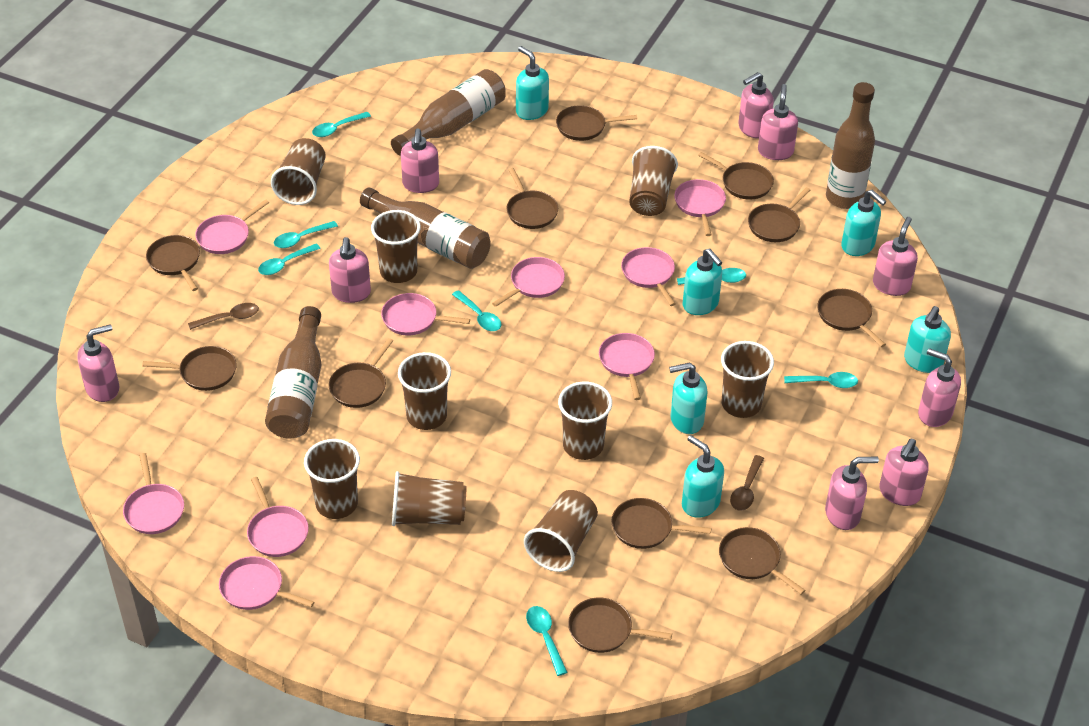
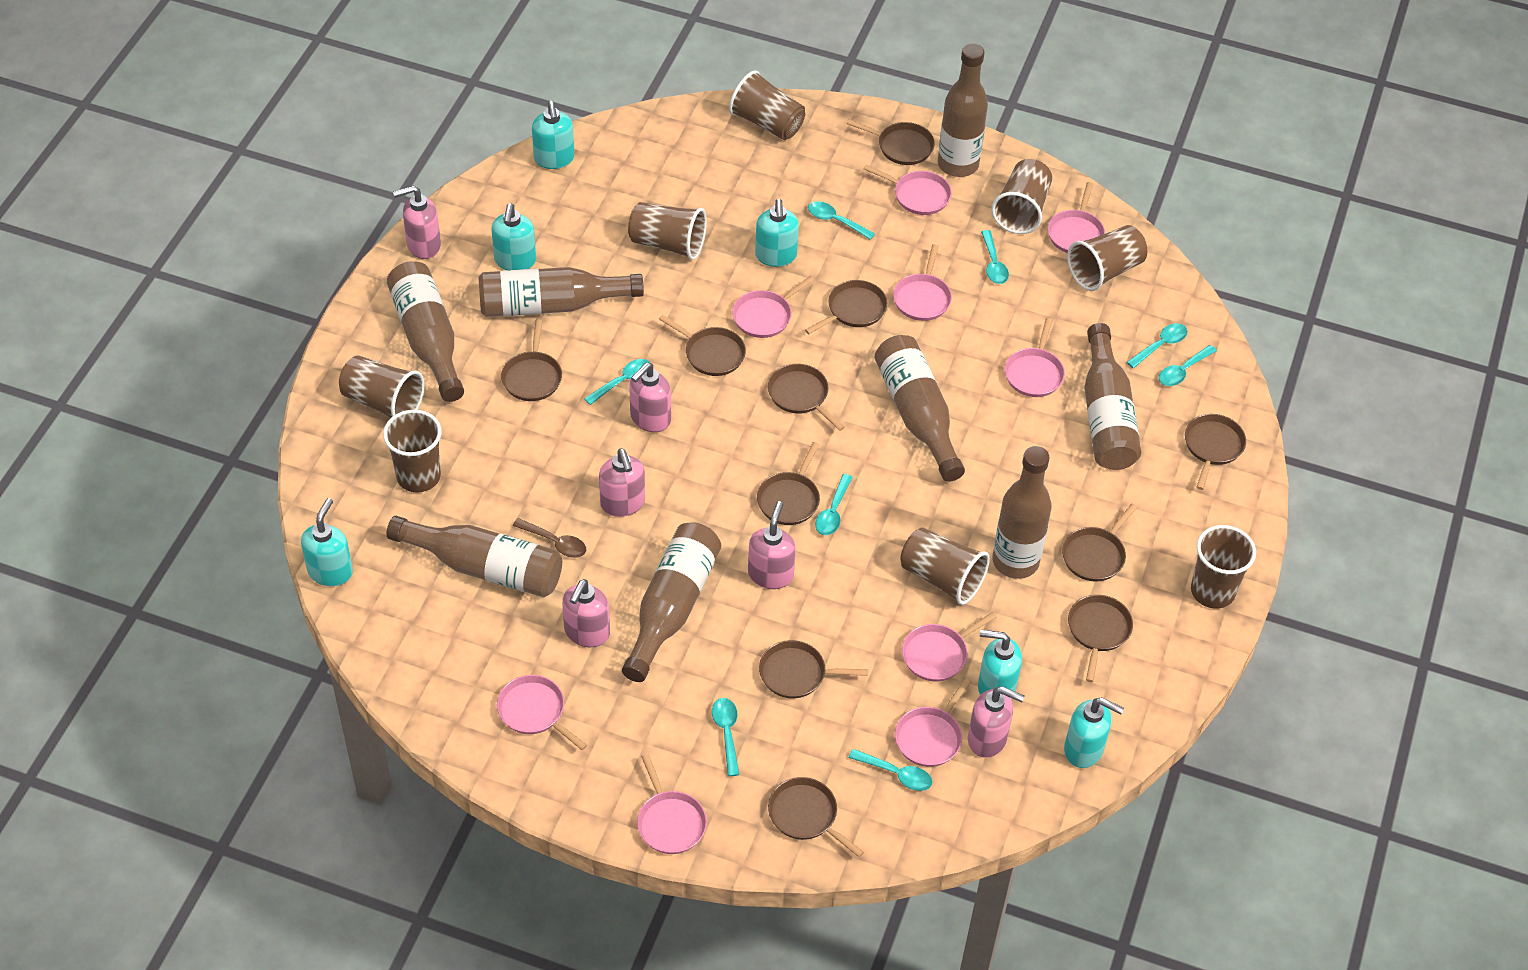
brown bottle: [265,306,321,439] [360,187,491,269] [391,69,506,156] [826,82,875,209] = 4 -> [387,261,464,402] [387,516,562,597] [478,267,644,317] [622,522,721,682] [875,335,965,482] [938,43,988,177] [992,446,1052,579] [1084,323,1141,470] = 8
brown cup: [271,138,326,205] [304,439,360,519] [371,210,421,283] [392,471,466,526] [398,352,451,430] [524,490,598,572] [558,382,612,460] [629,146,678,216] [721,341,774,418] = 9 -> [339,355,425,417] [383,410,442,493] [628,202,707,260] [729,70,805,140] [900,527,990,605] [991,159,1052,234] [1067,225,1147,291] [1191,525,1256,609] = 8
brown spoon: [188,303,259,330] [730,455,764,511] = 2 -> [513,518,586,558] = 1
pink soap dispenser: [77,324,119,402] [329,237,371,303] [401,129,439,193] [738,72,774,139] [758,84,798,160] [825,456,879,530] [873,217,918,296] [879,439,929,506] [918,348,961,427] = 9 -> [393,186,441,259] [562,579,610,647] [599,449,645,517] [629,362,671,432] [748,501,796,589] [968,686,1024,758] = 6
turquoise spoon: [258,244,321,275] [274,221,338,248] [312,112,371,137] [452,290,501,331] [526,606,568,676] [677,268,746,285] [784,372,858,388] = 7 -> [584,359,650,405] [712,698,740,776] [808,201,875,240] [815,474,853,535] [849,749,932,791] [981,230,1009,284] [1127,323,1188,368] [1159,345,1217,386] = 8

